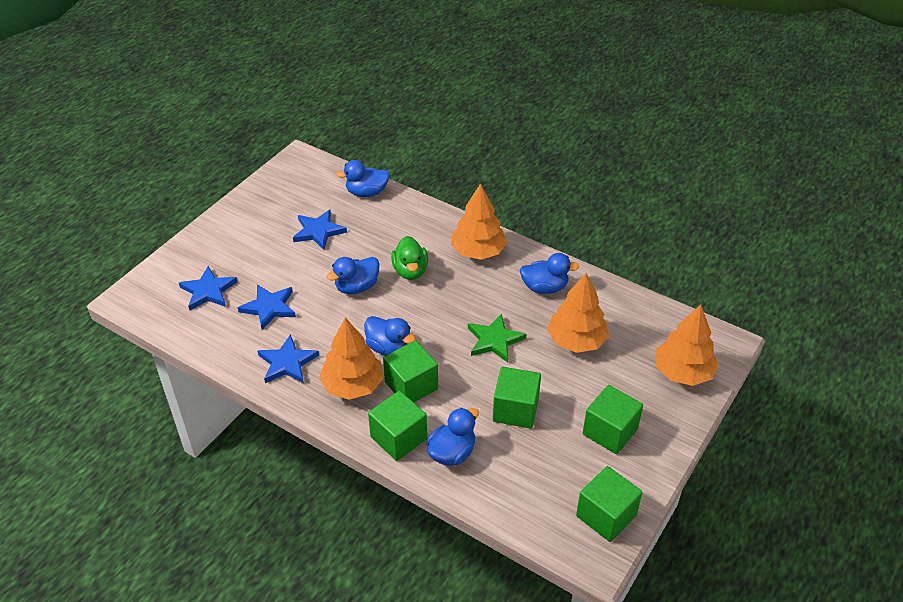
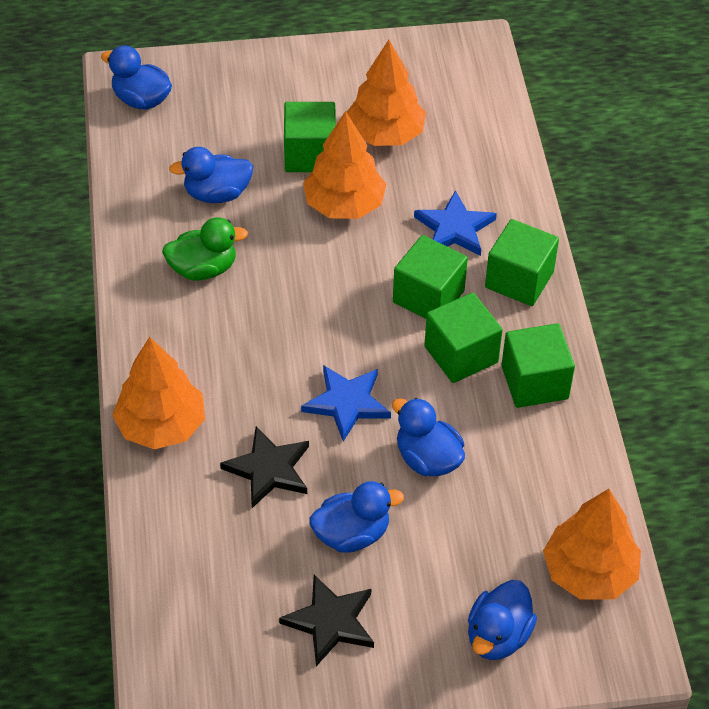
black star: none = 0 -> [220,426,309,508] [279,575,374,666] = 2
blue star: [179,266,238,310] [238,284,296,330] [257,334,319,383] [293,210,347,250] = 4 -> [301,365,391,442] [414,190,497,256] = 2
green star: [468,314,526,363] = 1 -> none = 0

